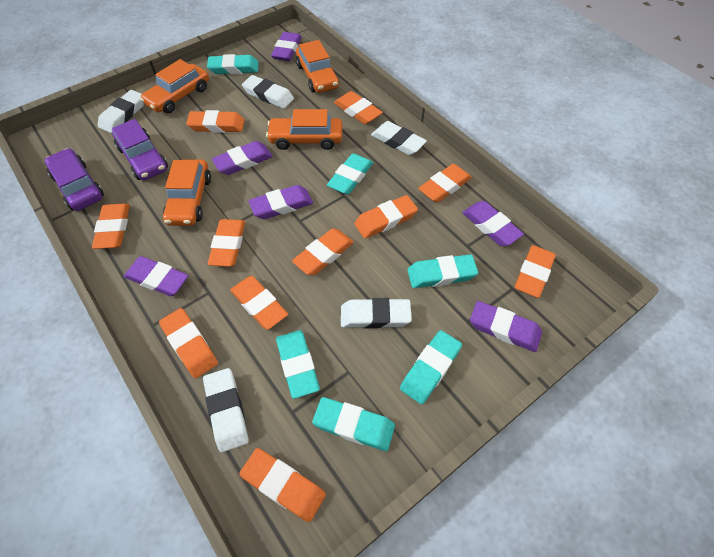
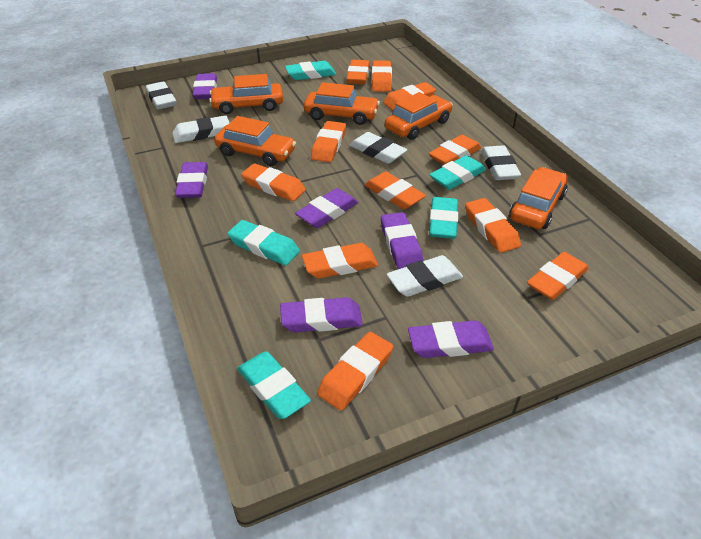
orange car: [140,59,209,113] [163,159,211,226] [266,109,342,150] [296,40,339,93] = 4 -> [209,74,283,114] [214,116,296,166] [304,82,380,125] [385,92,453,140] [509,167,568,229] = 5
purple car: [45,148,104,211] [112,119,168,180] = 2 -> none = 0
turquoise eraser: [207,54,259,74] [276,330,320,399] [312,397,395,451] [327,153,373,195] [400,330,462,404] [407,254,478,288] = 6 -> [227,220,300,265] [237,351,311,419] [285,61,336,80] [429,155,486,190] [429,197,458,239] = 5

